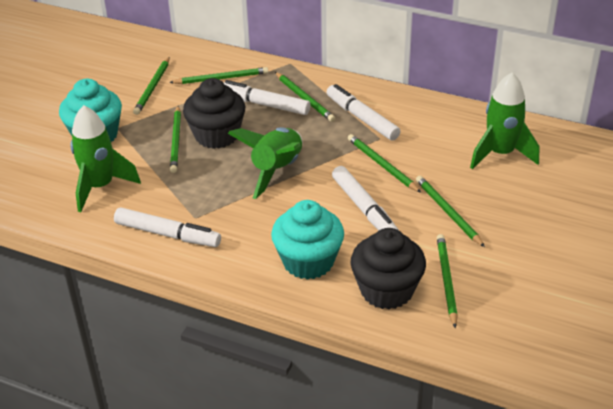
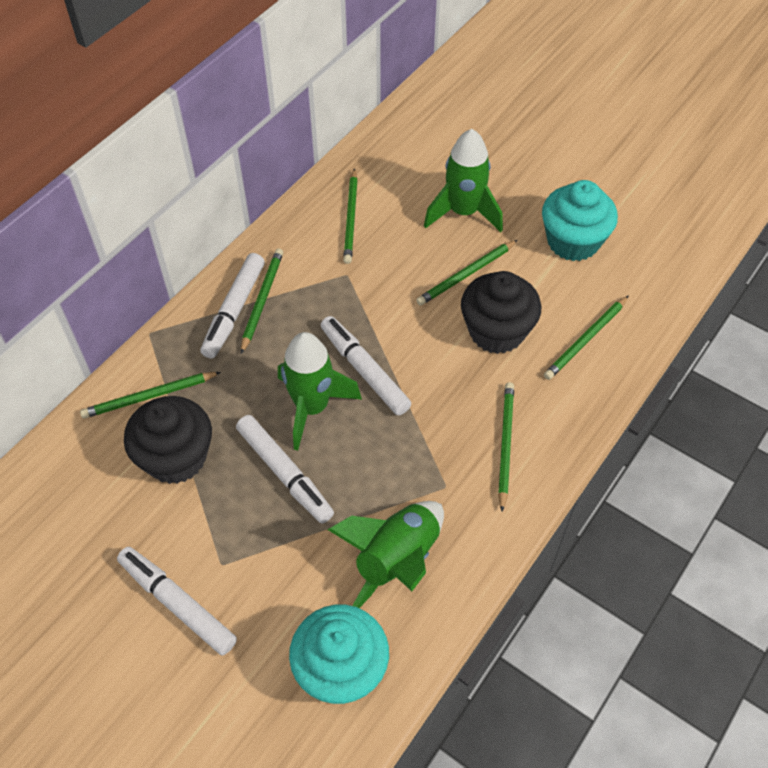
green pencil: [133,57,170,115] [169,67,268,84] [170,106,181,173] [275,72,335,122] [348,134,421,193] [416,176,485,247] [437,234,458,328] = 7 -> [80,372,221,419] [241,249,283,354] [343,168,358,264] [416,240,518,306] [498,382,514,512] [544,295,629,380] = 6

